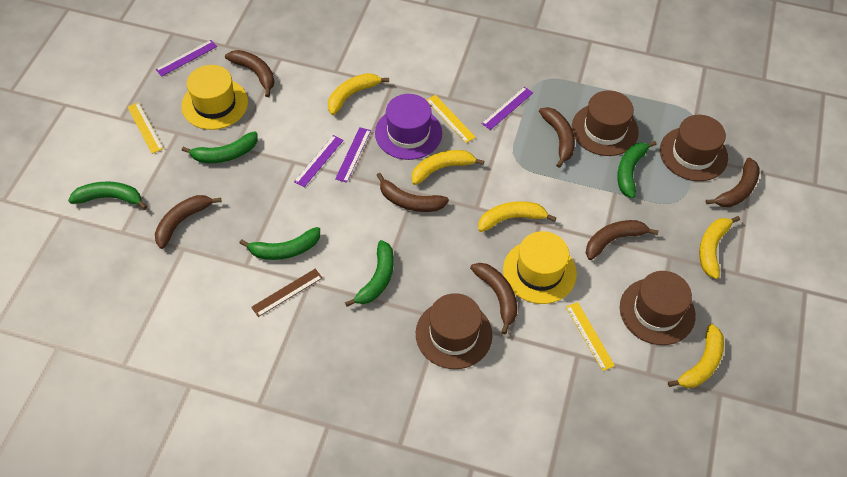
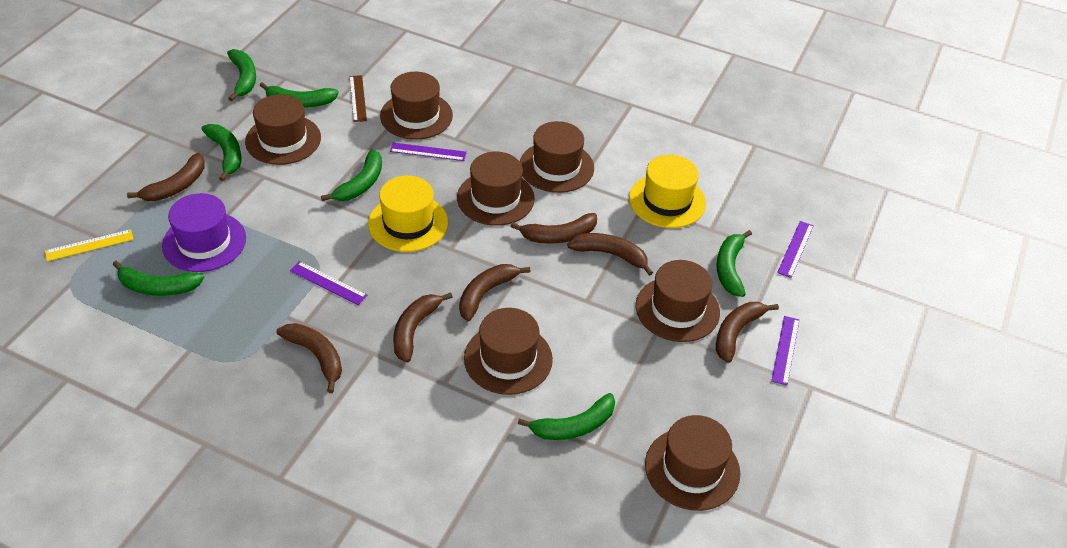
brown hat: [416,293,492,369] [572,90,639,156] [620,271,696,345] [660,115,728,181] = 4 -> [245,94,321,165] [380,72,453,140] [457,152,535,226] [464,308,553,395] [520,121,594,193] [636,260,720,342] [645,415,740,511] = 7
green banana: [68,181,147,210] [182,131,258,163] [239,227,320,260] [345,240,394,307] [617,141,657,199] = 5 -> [113,261,204,296] [201,124,241,181] [227,49,256,101] [260,82,339,108] [321,149,382,201] [518,393,615,440] [716,230,752,297] = 7
yellow banana: [328,73,389,115] [412,150,485,185] [478,201,556,232] [668,324,724,388] [699,216,740,279] = 5 -> none = 0
yellow ruler: [128,102,163,154] [426,95,476,143] [566,302,615,371] = 3 -> [45,229,134,261] = 1

